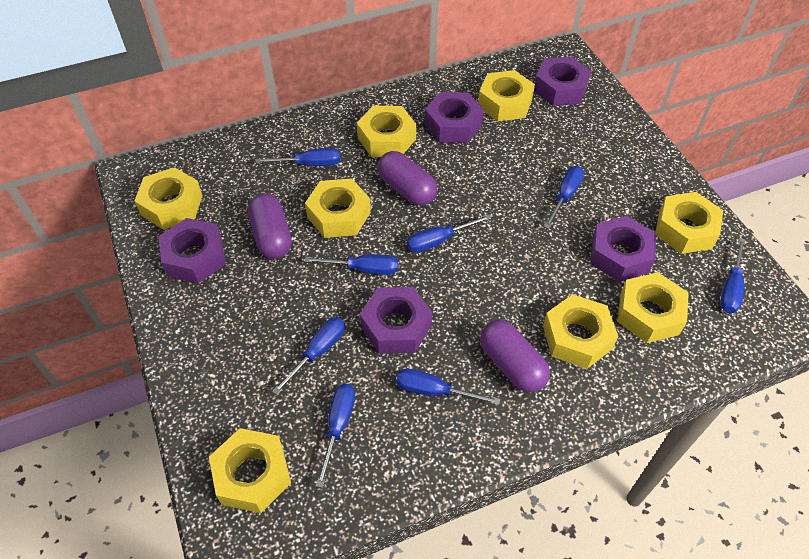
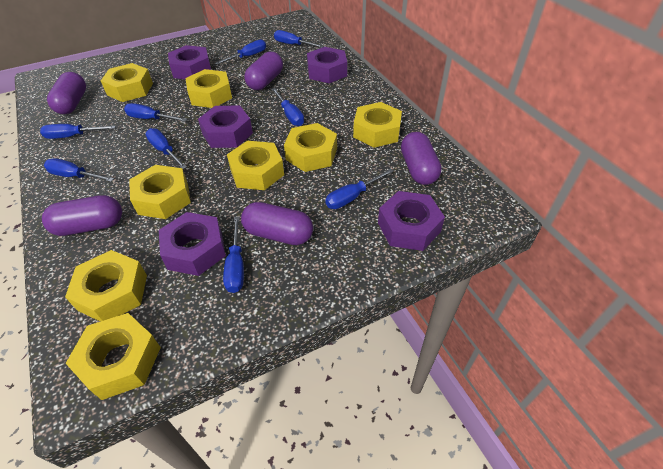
blue screwdriver: [256,148,340,166] [272,317,345,395] [305,254,398,275] [316,384,355,488] [396,369,500,405] [407,215,491,253] [544,166,584,229] [720,238,745,313] = 8 -> [40,124,116,139] [44,158,114,182] [124,103,187,122] [145,128,187,169] [215,40,266,65] [223,216,244,293] [272,88,304,126] [274,30,324,48] [325,168,394,209] = 9
purple capsule: [248,194,292,259] [378,151,437,206] [480,320,550,392] = 3 -> [42,195,122,236] [47,72,86,114] [241,202,313,245] [244,52,283,90] [401,132,442,185] = 5

